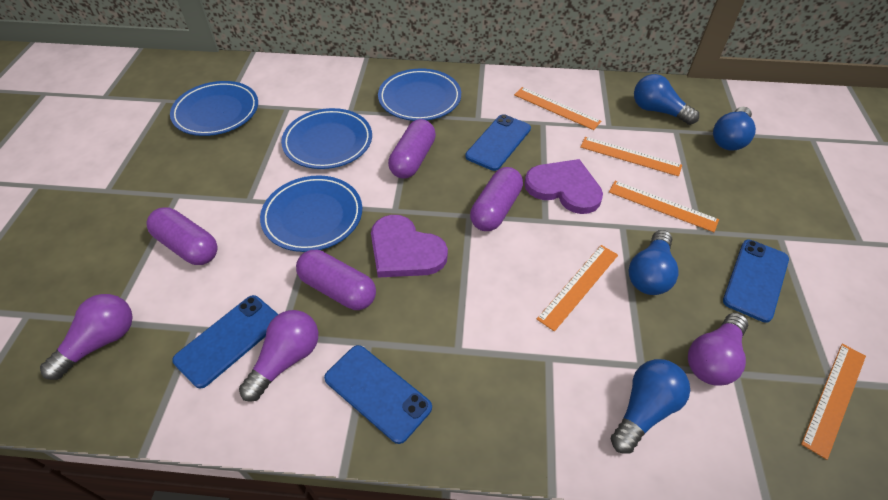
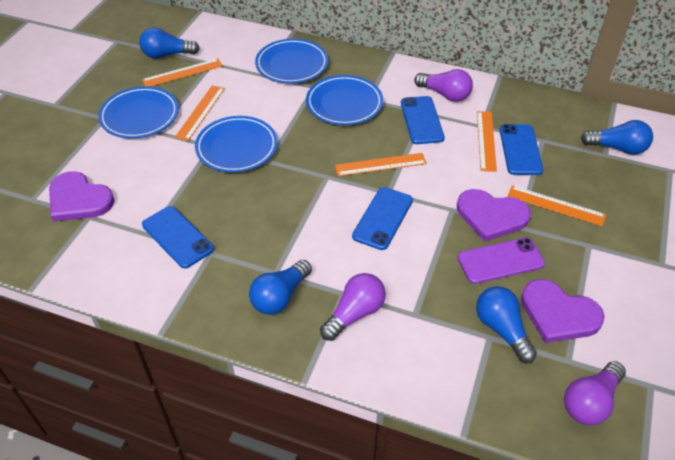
purple capsule: [147,207,218,265] [296,250,376,310] [388,119,436,179] [470,167,523,231] = 4 -> none = 0
purple heart: [371,215,448,278] [524,159,603,214] = 2 -> [49,171,115,222] [457,189,531,242] [521,279,605,343] = 3
purple phone: none = 0 -> [458,238,545,284] = 1

